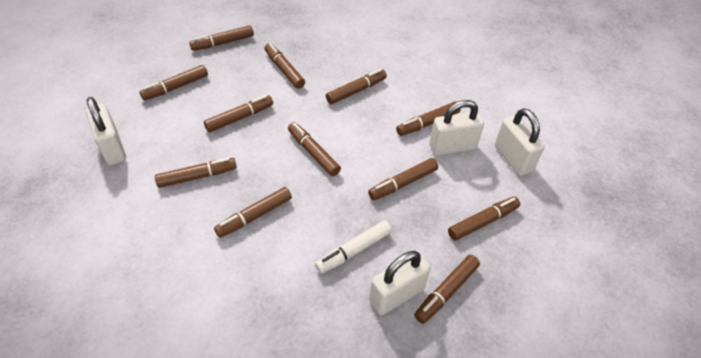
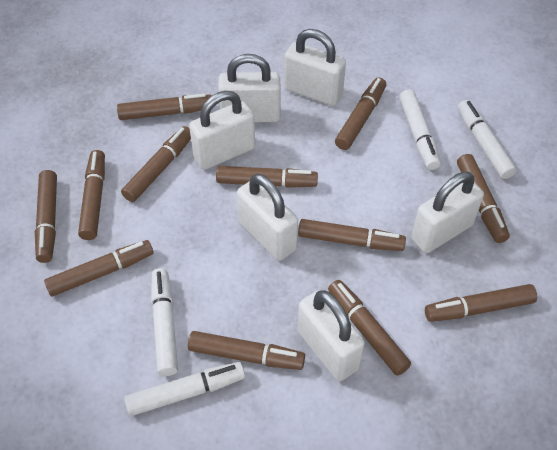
white marker: [315,220,392,274] = 1 -> [124,362,245,416] [151,268,178,376] [399,89,441,170] [458,100,517,179] = 4
white padlock: [86,97,126,165] [369,251,431,315] [429,100,484,156] [495,108,545,176] = 4 -> [189,91,255,170] [218,54,280,122] [237,174,298,261] [284,29,346,106] [298,290,365,381] [411,172,484,253] = 6

